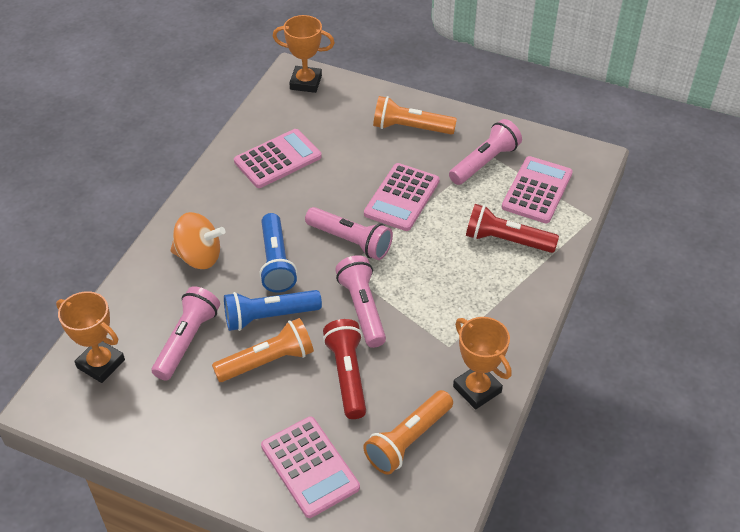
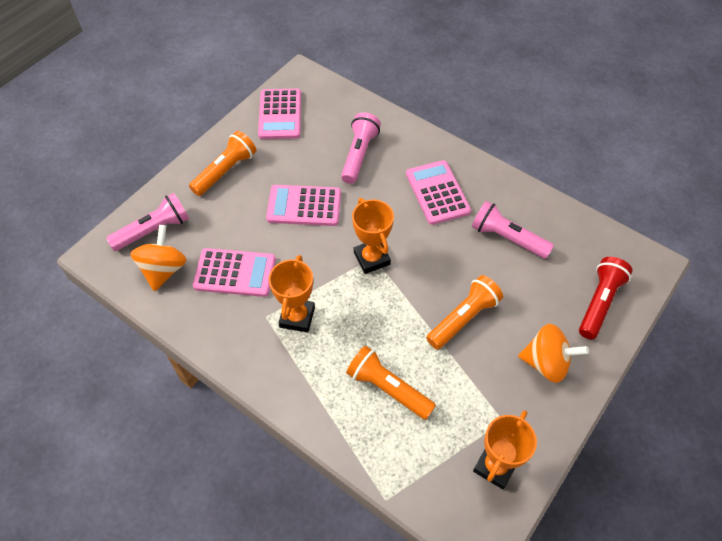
blue flashlight: [224,290,322,331] [259,213,297,293] = 2 -> none = 0
orange spinning top: [170,212,225,269] = 1 -> [130,225,187,291] [518,324,589,383] = 2
pink flashlight: [152,286,220,381] [305,207,393,260] [335,255,386,348] [449,119,522,185] = 4 -> [106,193,189,251] [341,112,381,184] [472,201,554,259] = 3
red flashlight: [323,319,366,419] [466,204,559,253] = 2 -> [579,257,633,339] = 1

